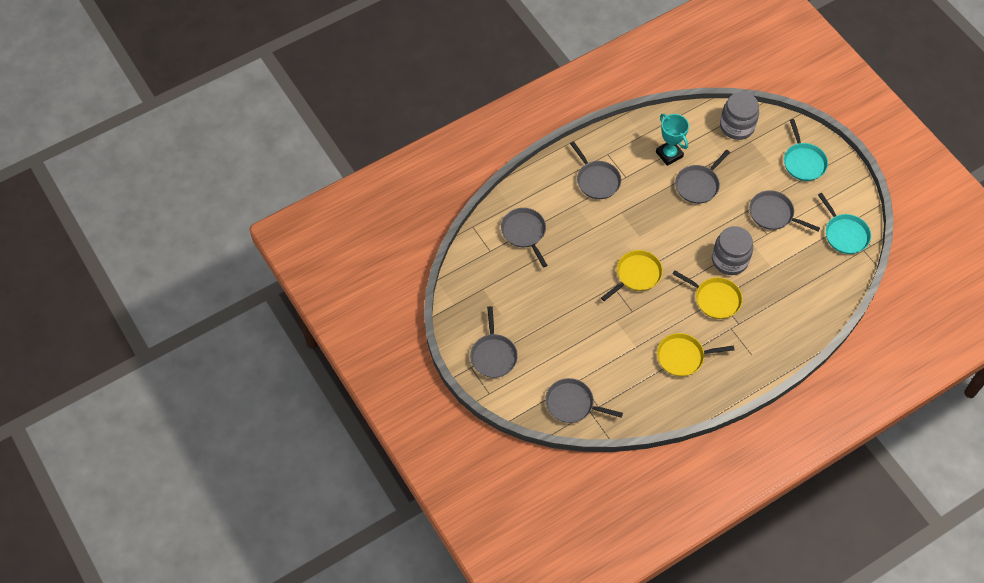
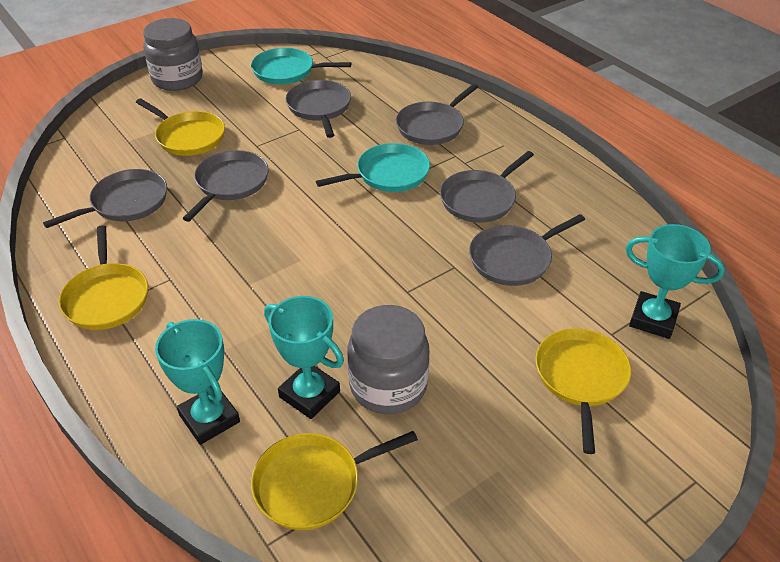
turquoise trophy: [656,114,689,166] = 1 -> [155,319,240,445] [264,296,344,419] [626,224,725,339] = 3
yellow pan: [601,250,663,301] [657,333,734,376] [672,270,743,319] = 3 -> [59,225,148,330] [136,98,225,156] [251,431,418,530] [535,328,631,454] = 4

